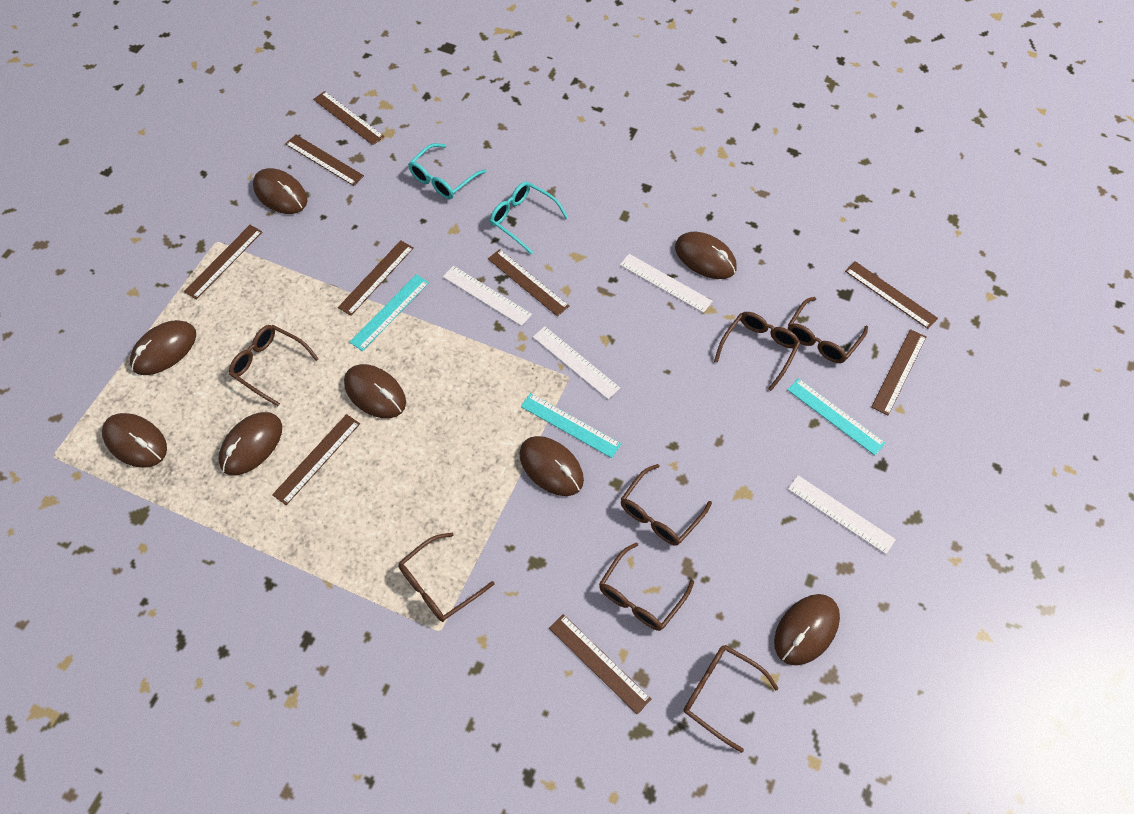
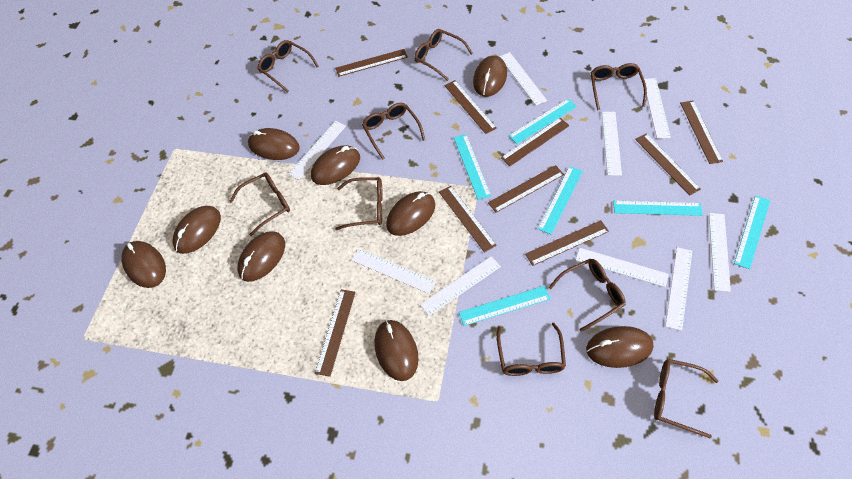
brown glasses: [229,325,319,406] [399,532,494,622] [599,542,694,631] [621,464,712,545] [683,645,779,753] [714,312,801,391] [788,297,868,363] = 7 -> [229,173,290,236] [257,40,319,93] [335,177,383,230] [362,103,425,160] [414,29,473,81] [497,323,566,376] [549,259,626,332] [590,63,647,110] [654,359,718,438] = 9
brown mouse: [102,413,167,468] [130,320,196,375] [218,412,282,475] [253,168,307,214] [344,364,406,418] [519,436,584,496] [675,232,737,279] [774,594,840,665] = 8 -> [122,241,166,288] [172,206,221,254] [237,231,285,282] [248,128,300,160] [311,145,360,185] [375,320,419,381] [386,191,435,236] [473,55,507,97] [586,326,653,368] = 9
turquoise glasses: [408,143,486,199] [490,182,568,254] = 2 -> none = 0
turquoise ruler: [349,274,429,351] [521,393,621,458] [787,378,886,455] = 3 -> [454,134,491,200] [459,286,551,326] [509,99,577,144] [538,166,583,235] [613,201,703,216] [734,195,770,269] = 6
white ruler: [443,266,532,326] [533,326,620,399] [620,254,712,313] [788,475,896,554] = 4 -> [288,121,346,180] [351,249,436,294] [420,256,501,316] [499,52,547,105] [576,248,669,287] [602,112,622,176] [644,78,671,139] [665,247,692,331] [709,213,731,292] = 9

